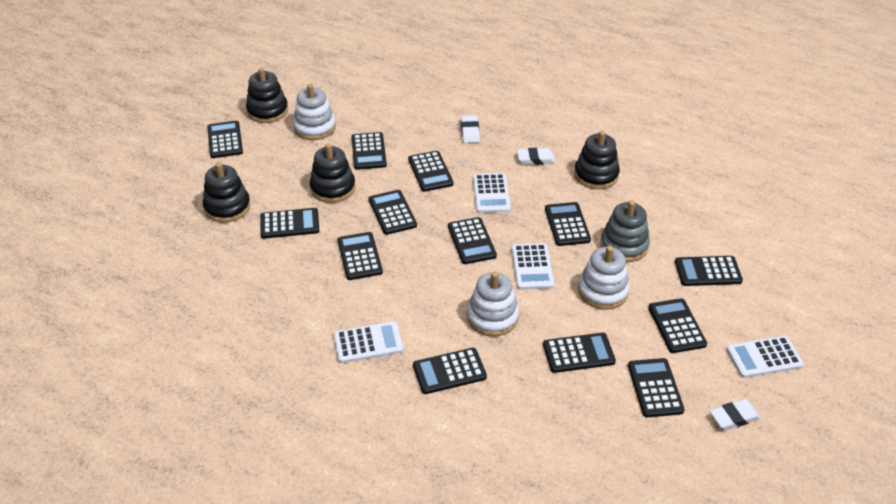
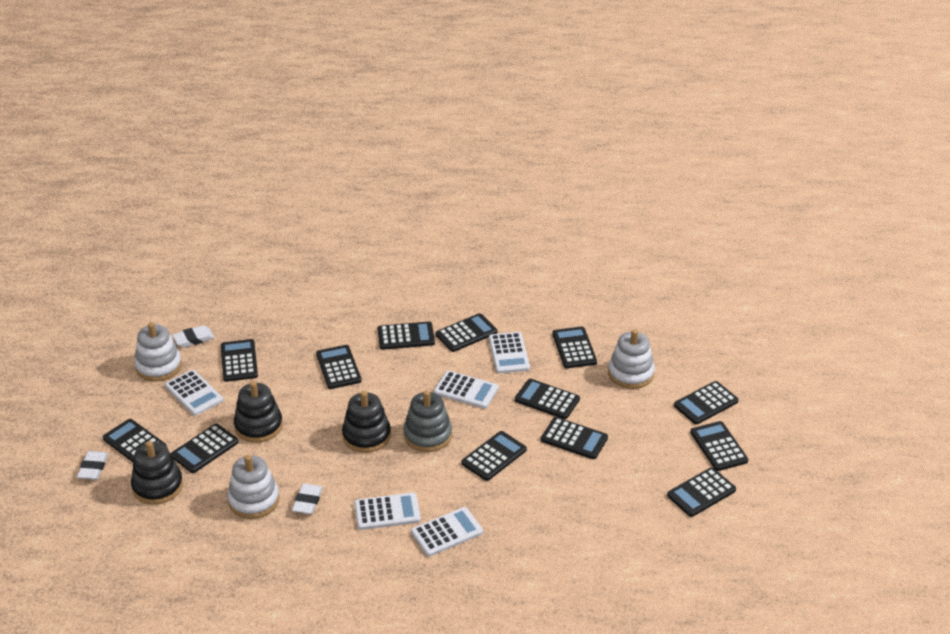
black stacking toy: [203,162,251,223] [246,68,288,123] [310,143,356,203] [574,131,620,189] = 4 -> [131,441,183,505] [234,381,283,443] [342,391,391,453] = 3
white calculator: [334,321,403,363] [473,173,511,213] [512,243,554,290] [727,336,804,378] = 4 -> [165,370,223,416] [354,493,421,530] [411,507,483,557] [434,371,499,409] [489,332,530,373] = 5

